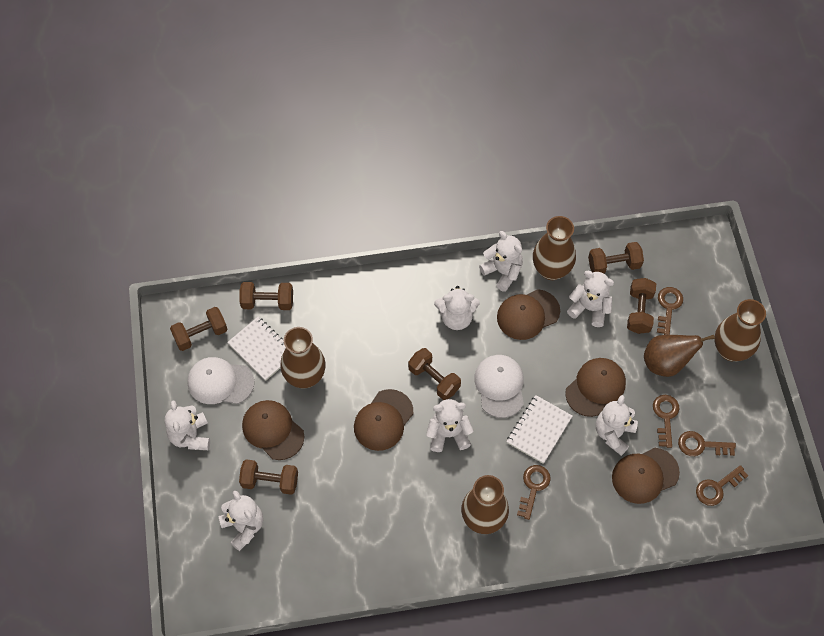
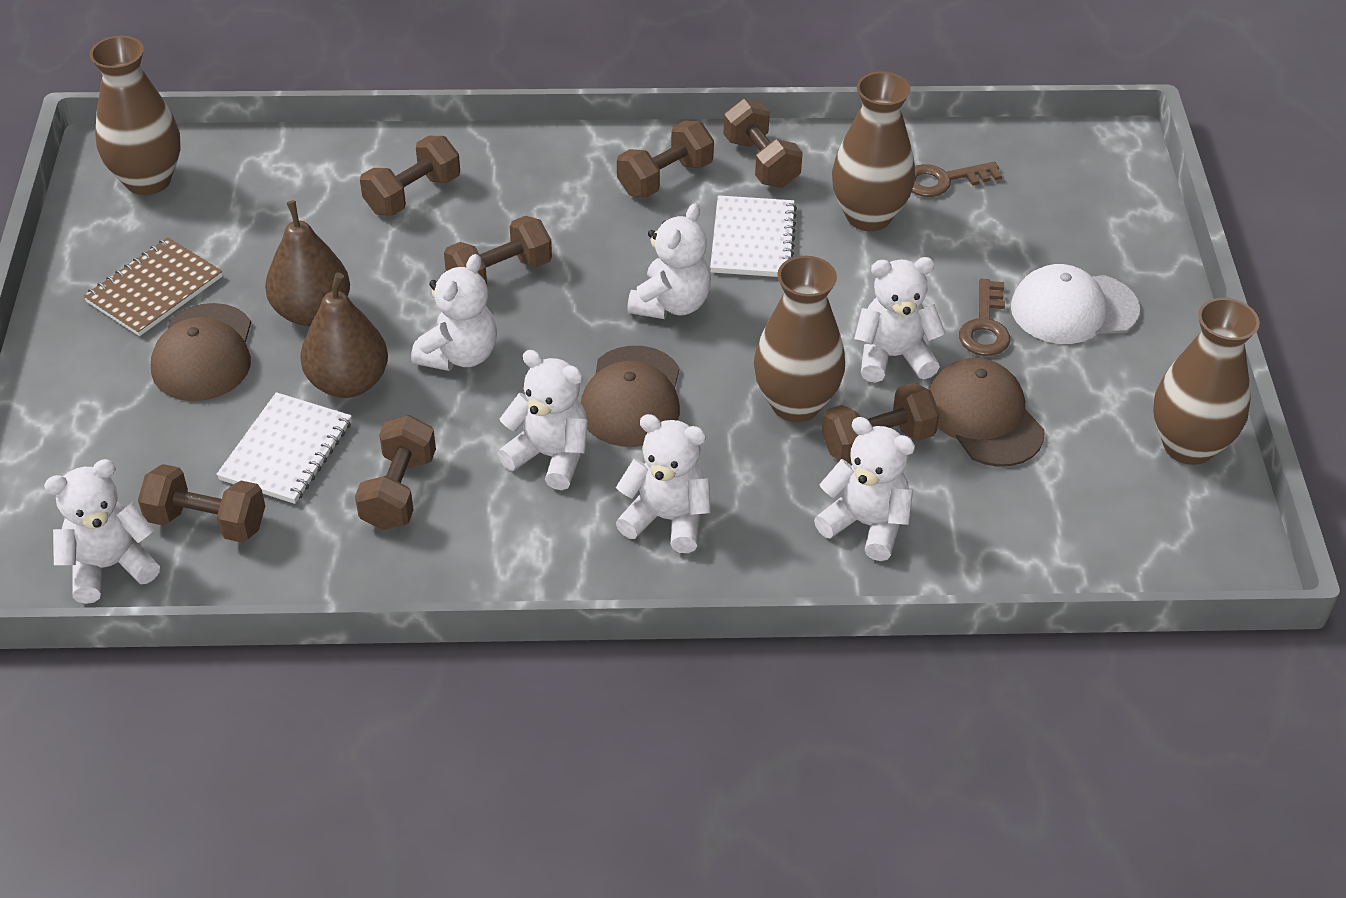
brown cap: [242,400,304,460] [354,389,413,451] [497,289,560,340] [565,358,626,417] [612,448,680,504] = 5 -> [151,303,251,401] [581,346,680,447] [928,358,1045,467] = 3
brown dumbbell: [170,307,227,351] [239,282,293,310] [239,459,298,495] [408,348,461,400] [588,242,644,274] [627,278,656,334] = 6 -> [138,464,265,542] [355,415,436,530] [360,136,460,216] [444,216,552,285] [617,121,714,198] [724,99,803,188] [822,383,940,463] = 7
brown key: [517,465,551,520] [653,395,679,448] [657,287,683,335] [678,431,736,456] [696,465,748,506] = 5 -> [912,162,1002,197] [959,279,1010,356] = 2
brown notebook: none = 0 -> [83,237,222,336] = 1
brown pear: [644,335,715,377] = 1 -> [265,200,350,326] [300,273,388,398] = 2
white cap: [187,357,254,404] [474,355,524,418] = 2 -> [1011,264,1140,344] = 1

